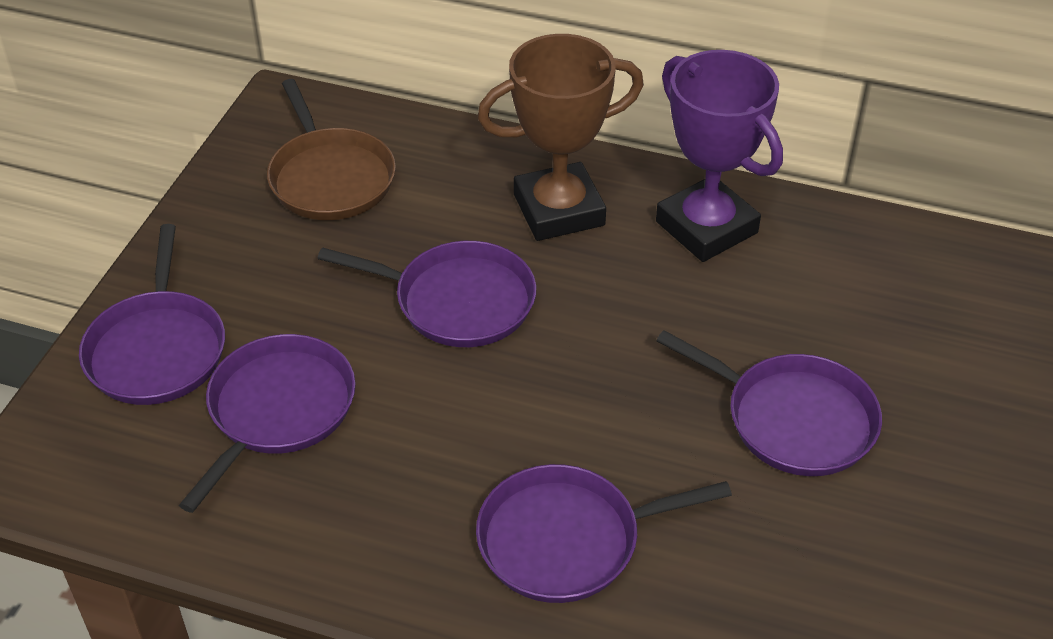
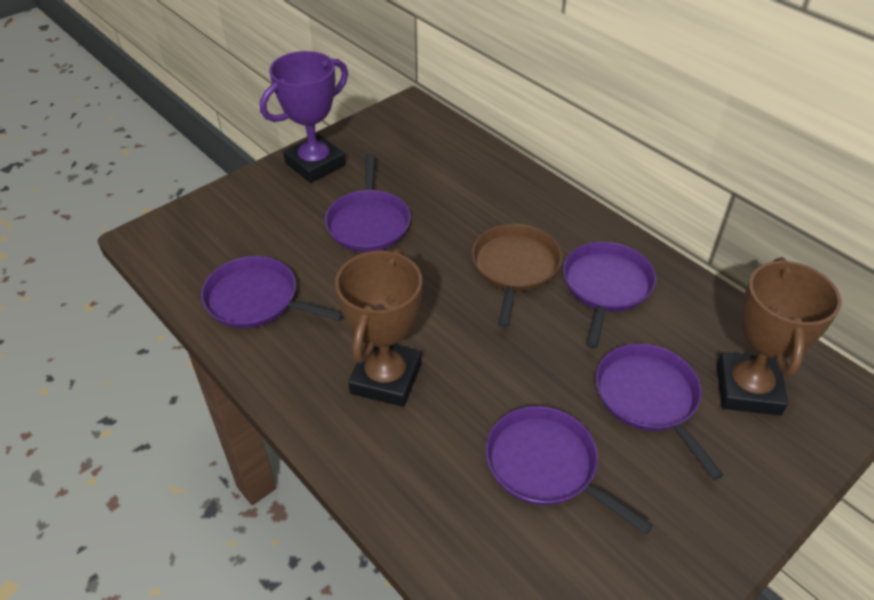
brown trophy: [477,34,644,241] = 1 -> [335,248,422,407] [717,257,842,416] = 2

